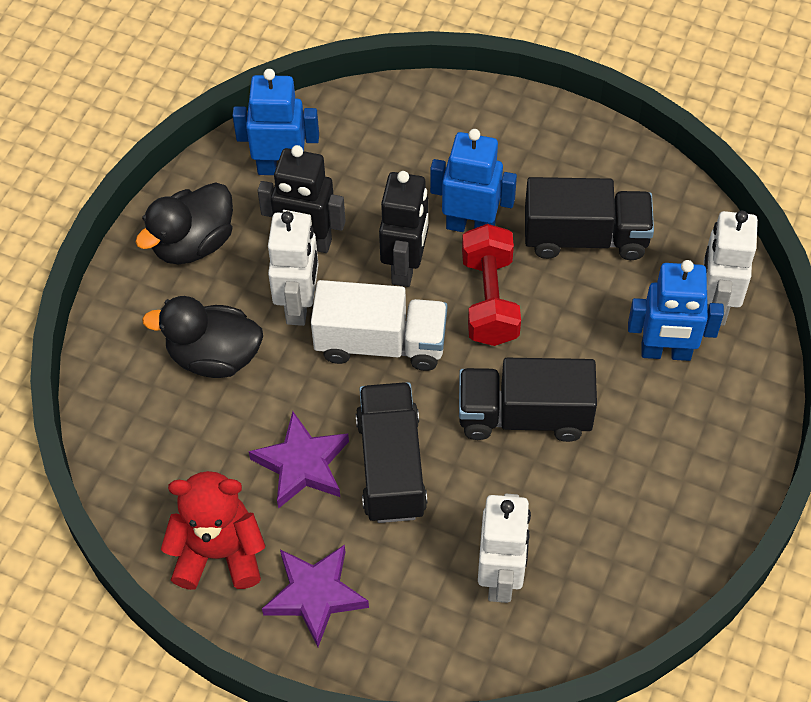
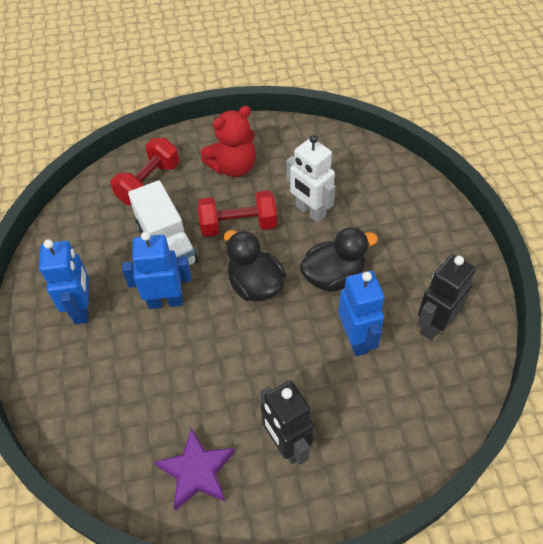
black truck: [356,382,427,523] [459,358,597,442] [525,177,654,260] = 3 -> none = 0
purple star: [249,411,349,509] [262,545,369,647] = 2 -> [154,428,235,511] = 1
red dumbbell: [462,224,521,346] = 1 -> [111,138,180,205] [198,190,277,237] = 2
white robot: [268,211,319,326] [478,493,531,603] [704,211,758,326] = 3 -> [286,135,335,223] = 1

